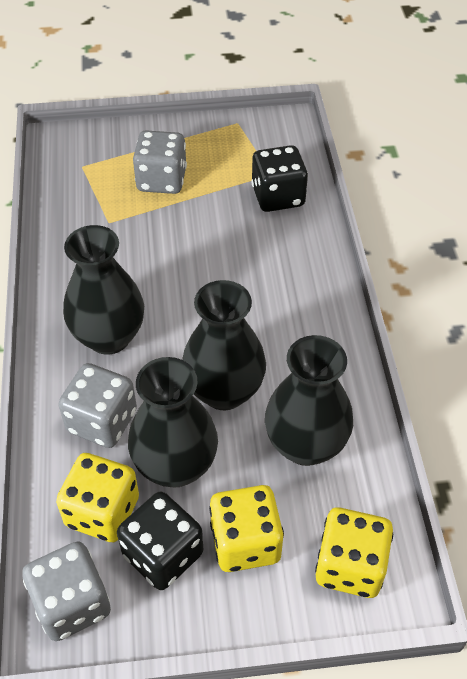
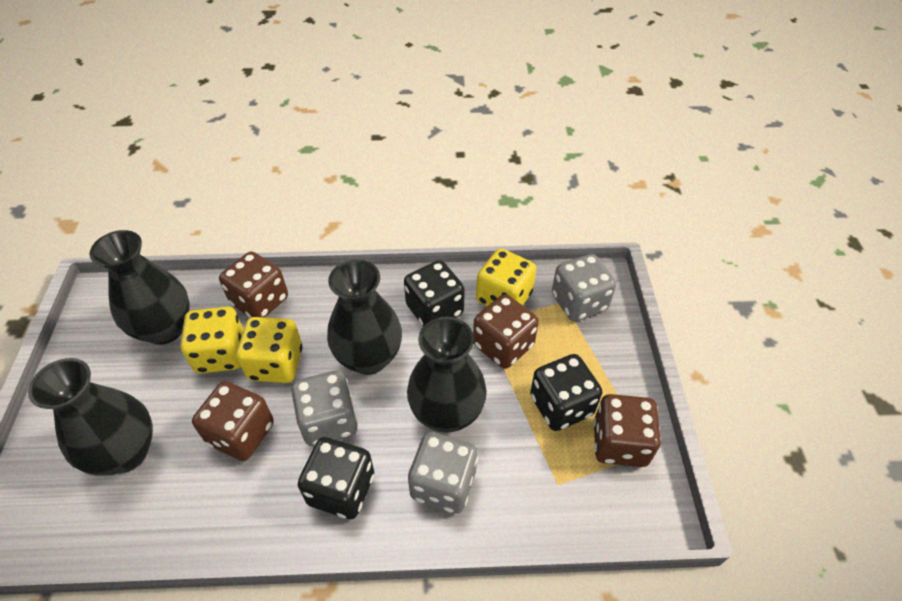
black dice: [117,492,203,590] [251,145,308,212] = 2 -> [298,437,374,519] [404,260,465,326] [530,354,602,431] = 3
brown dice: none = 0 -> [192,381,274,461] [219,252,288,318] [473,294,539,369] [593,394,661,467] = 4

